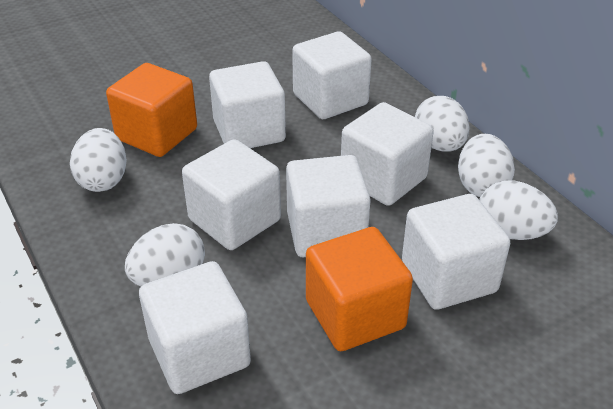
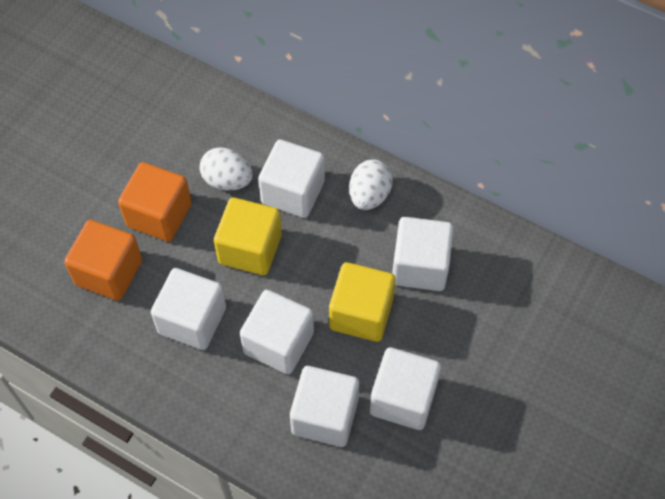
white cube: [139,261,251,394] [182,139,281,250] [209,61,286,148] [286,155,371,258] [292,32,372,119] [341,102,434,206] [402,194,510,310] = 7 -> [151,268,226,350] [240,290,314,374] [258,139,325,218] [290,366,359,447] [370,347,441,430] [392,217,454,291] = 6
white egg: [70,128,127,192] [125,223,205,286] [415,96,470,152] [458,134,515,197] [479,180,558,240] = 5 -> [199,147,253,191] [349,160,393,210] = 2
yellow cube: none = 0 -> [214,197,282,275] [329,262,396,342] = 2

